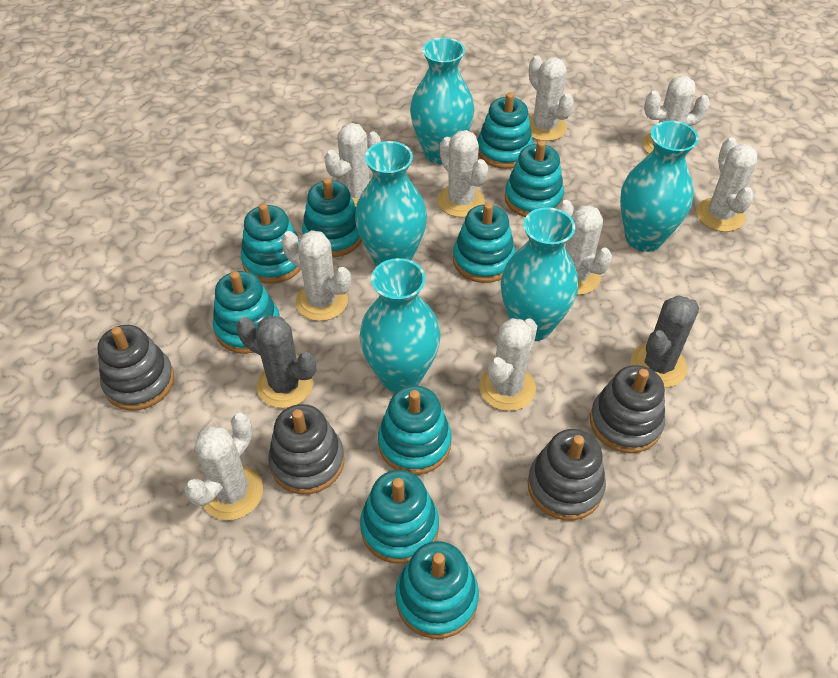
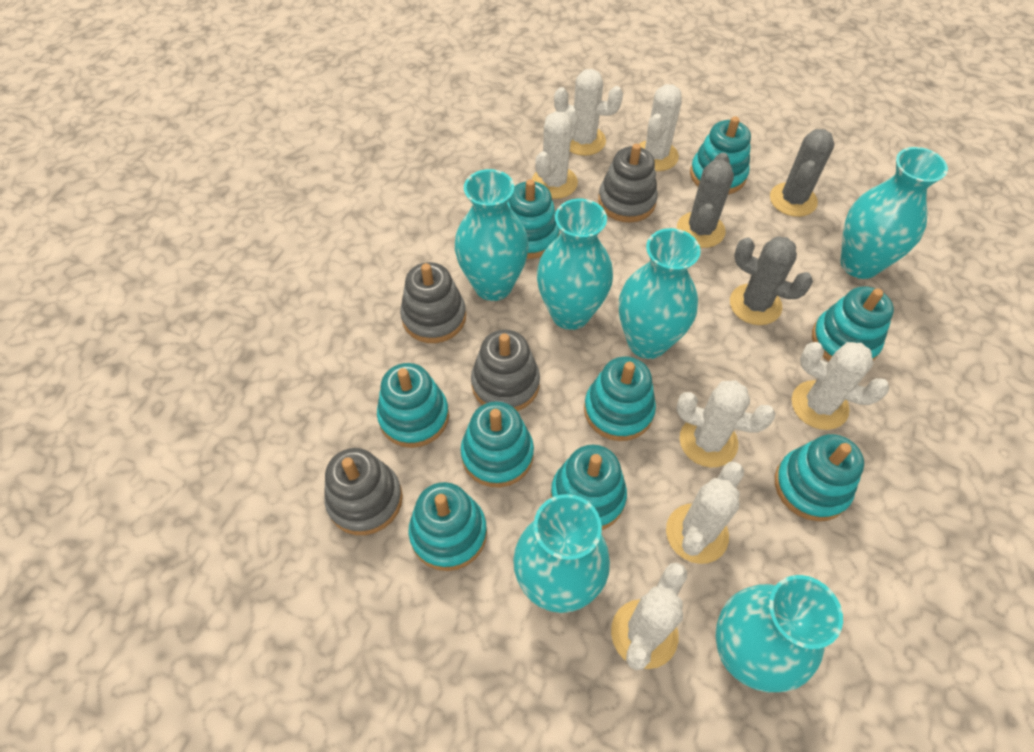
grey cactus: [236,316,316,408] [631,295,700,388] = 2 -> [677,153,734,248] [730,236,813,325] [770,129,834,217] = 3
turquoise vase: [355,141,427,266] [359,258,441,392] [410,37,474,164] [501,207,578,341] [620,121,699,252] = 5 -> [455,169,529,301] [513,494,610,613] [537,199,613,330] [619,228,701,359] [715,575,843,692] [840,147,948,279] = 6
white cactus: [184,413,263,520] [281,230,351,321] [324,123,381,207] [437,130,488,217] [479,318,537,411] [529,55,574,141] [557,200,612,295] [643,76,710,154] [696,137,758,232] = 9 -> [532,107,579,199] [554,69,623,156] [611,563,687,670] [639,84,682,171] [666,462,744,564] [676,381,776,468] [792,342,889,430] = 7

